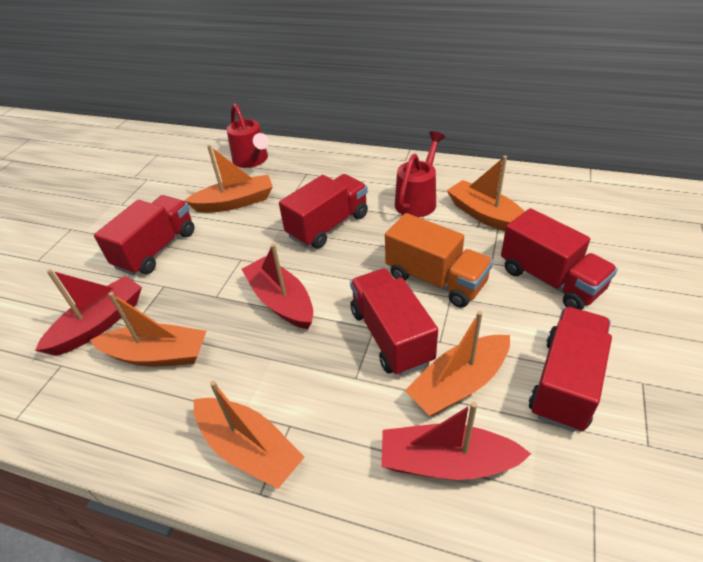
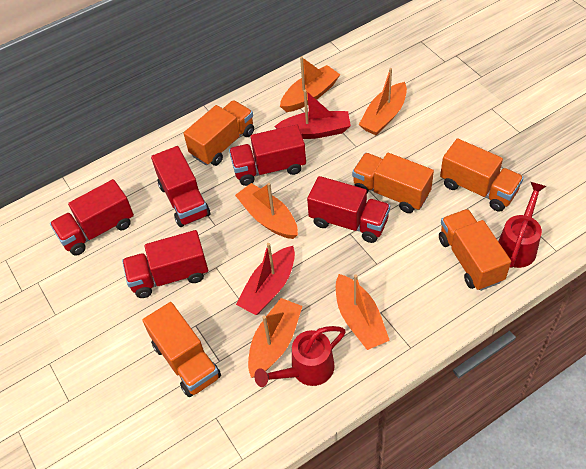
orange truck: [385,213,493,308] = 1 -> [142,302,221,397] [184,100,254,166] [352,153,434,213] [439,209,511,291] [440,138,524,212] = 5
red boat: [35,269,142,356] [241,244,313,329] [381,402,531,480] = 3 -> [236,243,295,315] [274,90,351,139] = 2

